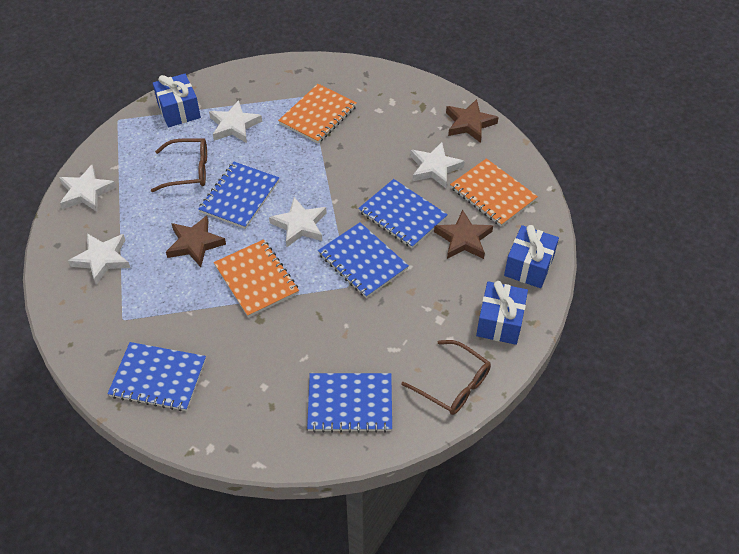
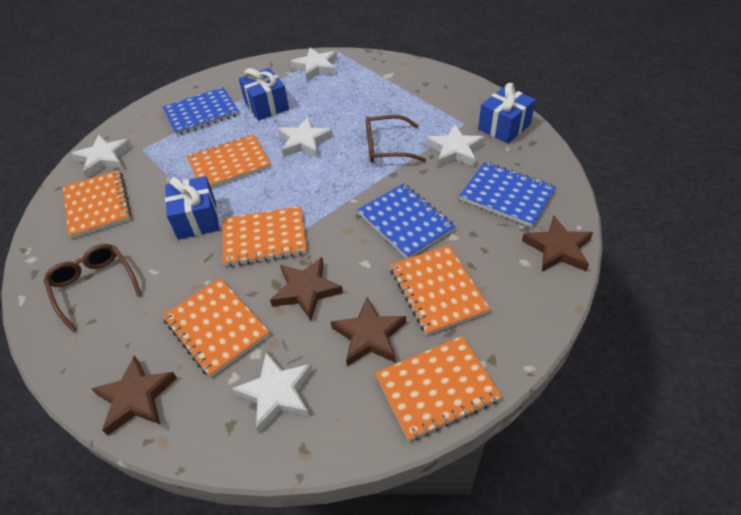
blue notebook: [107,342,206,411] [198,162,279,229] [307,373,392,433] [318,222,409,298] [358,179,448,248] = 5 -> [163,87,239,136] [358,183,456,259] [459,162,556,227] = 3
brown star: [166,216,226,267] [434,210,493,259] [446,99,499,143] = 3 -> [92,355,177,435] [270,257,343,320] [331,297,406,366] [522,215,593,272] = 4
orange notebook: [214,239,299,318] [278,84,357,143] [450,158,538,226] = 3 -> [63,170,131,239] [162,278,270,378] [187,134,271,188] [223,206,307,267] [375,336,502,441] [390,245,490,335] = 6

